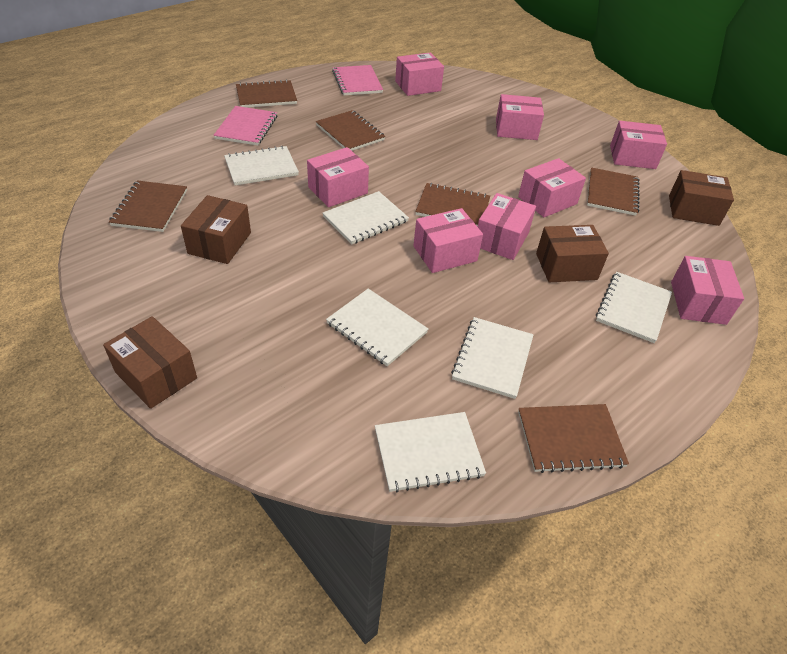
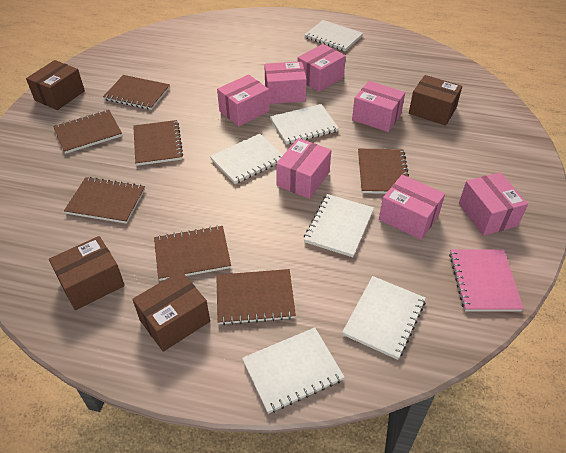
brown notebook: [109,180,187,232] [236,80,297,108] [316,110,385,151] [415,183,490,227] [518,404,629,473] [587,167,639,216] = 6 -> [53,110,122,154] [64,177,145,224] [103,75,170,110] [133,120,183,166] [154,225,231,281] [216,269,296,325] [358,149,409,194] = 7
pink box: [307,147,369,207] [395,52,444,96] [413,208,483,273] [478,193,536,260] [496,94,544,140] [518,158,586,217] [610,121,667,169] [671,256,744,325] = 8 -> [217,75,270,127] [264,61,307,104] [276,138,331,199] [297,44,346,92] [352,81,405,132] [379,175,445,240] [459,172,528,236] = 7
pink notebook: [213,106,277,146] [332,65,383,96] = 2 -> [449,249,524,311] = 1

